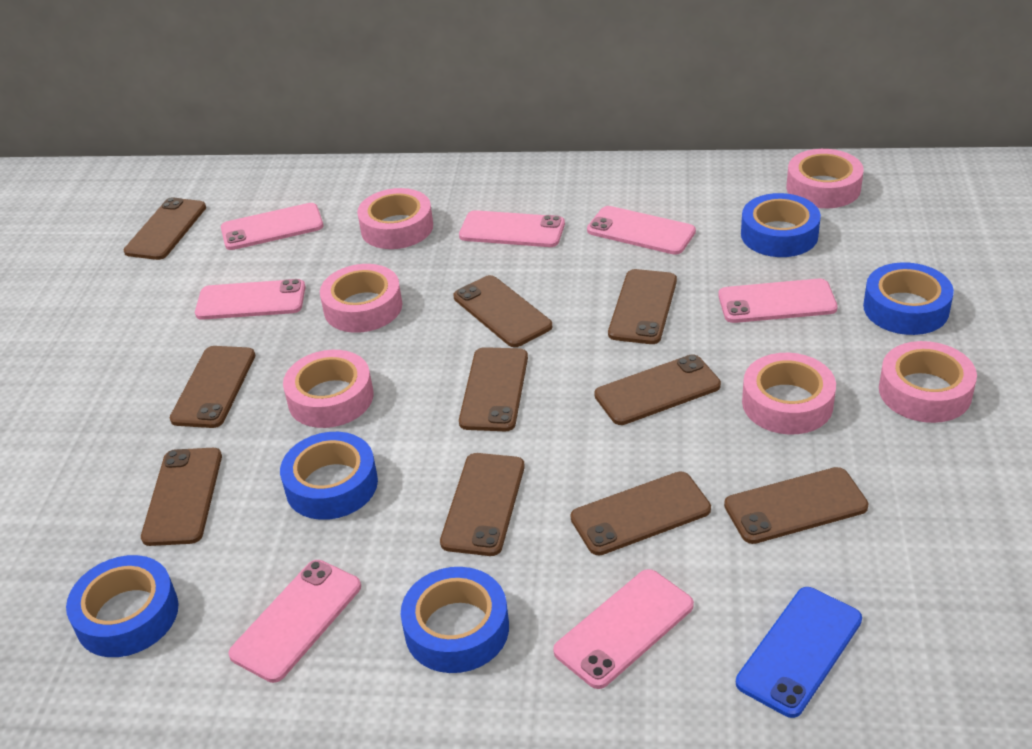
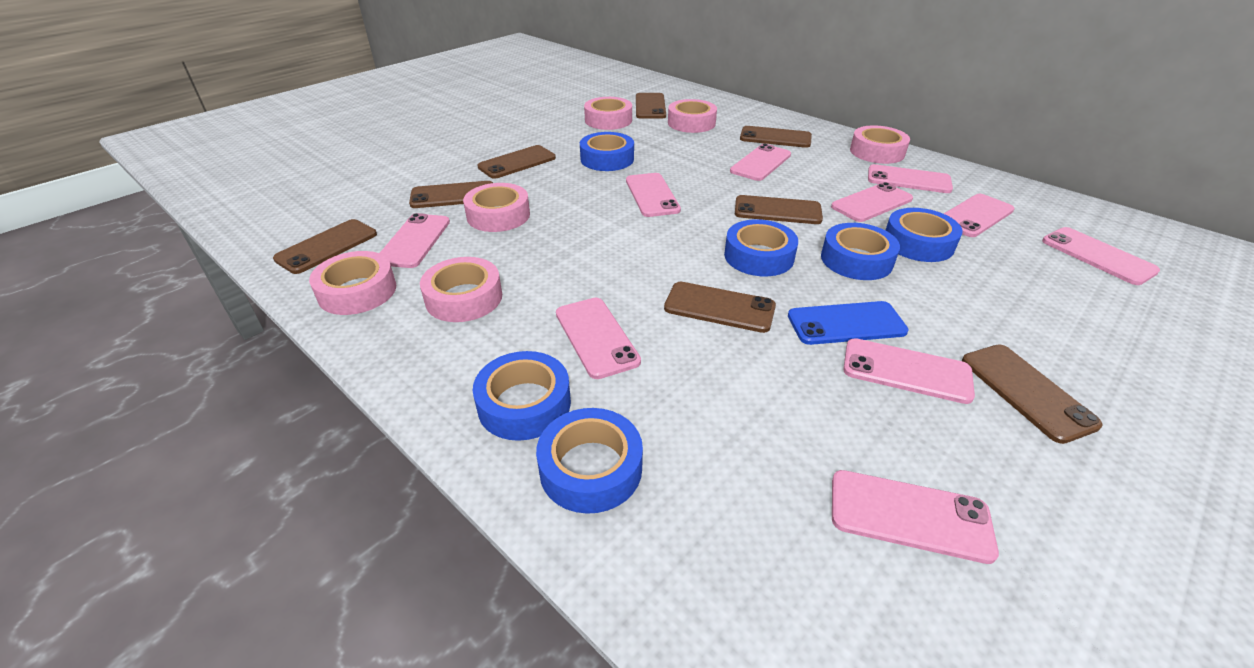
blue tape: [66,555,179,657] [280,432,378,520] [401,567,509,673] [741,193,821,257] [863,262,954,335] = 5 -> [473,351,571,441] [536,408,643,514] [580,132,634,171] [724,219,798,276] [821,223,900,280] [885,208,963,262] = 6
brown phone: [124,197,206,260] [141,448,222,546] [170,346,255,428] [440,453,525,556] [454,275,552,347] [459,347,528,431] [570,472,711,556] [594,354,721,425] [608,269,677,344] [724,467,869,544] = 10 -> [273,219,377,274] [409,181,493,208] [477,145,556,179] [636,93,666,119] [664,282,776,333] [735,195,823,224] [740,126,812,148] [962,345,1103,444] = 8
pink phone: [195,279,306,320] [221,203,323,250] [228,560,361,683] [459,210,565,247] [553,569,694,689] [587,206,696,255] [718,279,838,323] = 7 -> [380,213,450,268] [556,298,641,379] [626,173,681,217] [730,144,791,181] [831,182,913,222] [832,470,999,564] [843,338,975,404] [868,164,953,193] [944,194,1015,237] [1042,227,1160,285] = 10

